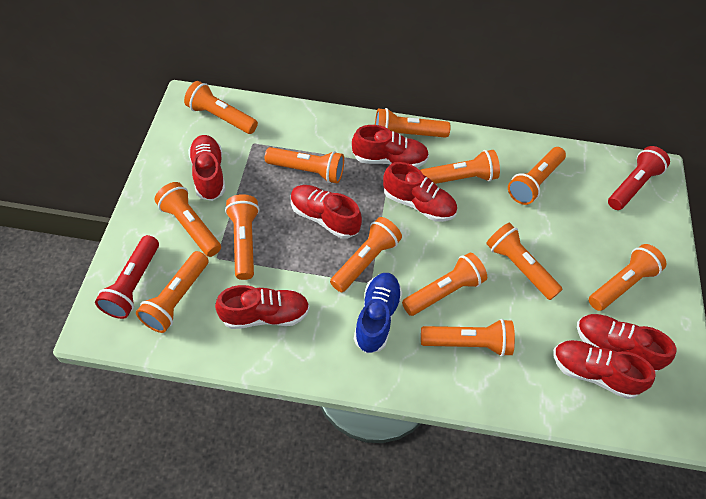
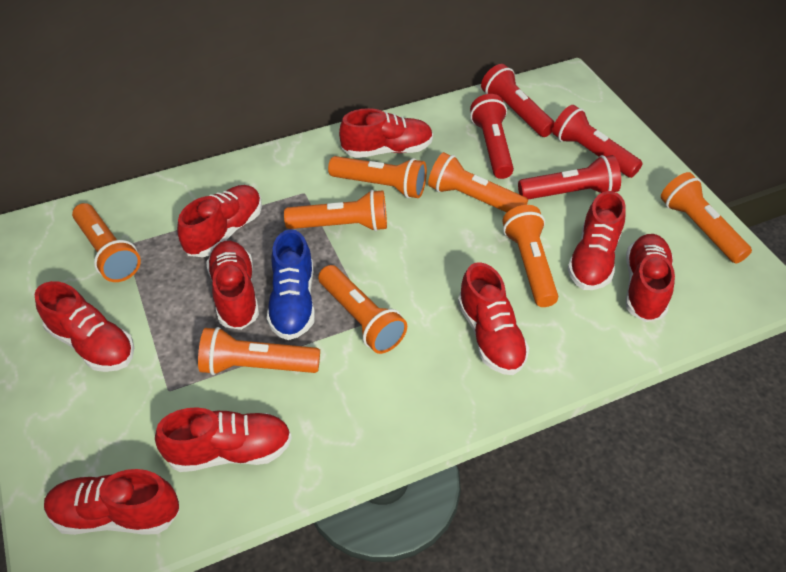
orange flashlight: [136,251,209,333] [155,182,221,257] [184,81,258,134] [225,194,259,280] [265,147,344,184] [330,217,402,292] [375,108,451,138] [402,253,487,316] [420,150,500,184] [421,319,515,357] [486,223,563,300] [508,147,566,205] [589,244,666,311] = 13 -> [72,203,141,282] [198,327,320,375] [284,190,387,231] [318,265,407,354] [328,156,427,198] [428,152,528,212] [502,205,558,307] [661,172,752,264] = 8
red flashlight: [95,235,159,319] [608,146,670,210] = 2 -> [470,94,514,179] [481,64,555,137] [518,155,621,199] [552,105,643,178] = 4
red shoe: [188,135,226,201] [215,285,310,329] [291,185,362,239] [352,125,429,168] [383,162,457,222] [553,340,655,399] [577,314,676,372] = 7 -> [34,281,134,372] [44,469,180,535] [155,407,292,472] [177,185,262,257] [206,241,259,330] [339,108,433,158] [458,262,529,375] [568,191,626,290] [626,234,675,322] = 9

